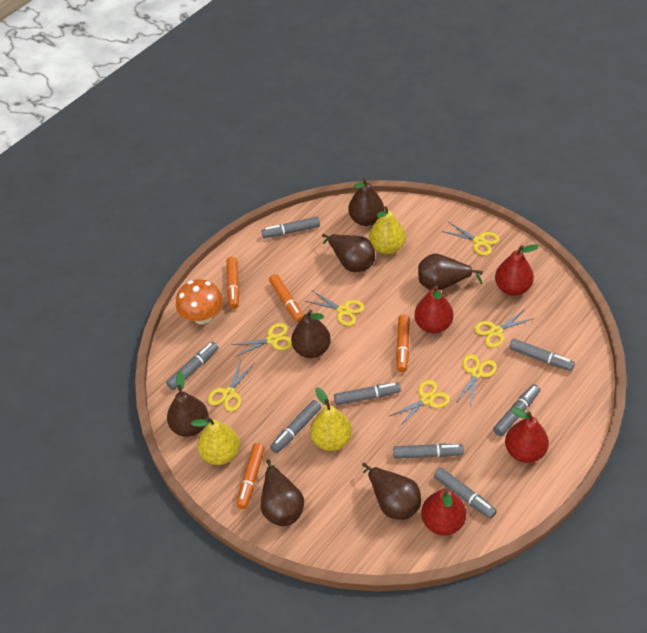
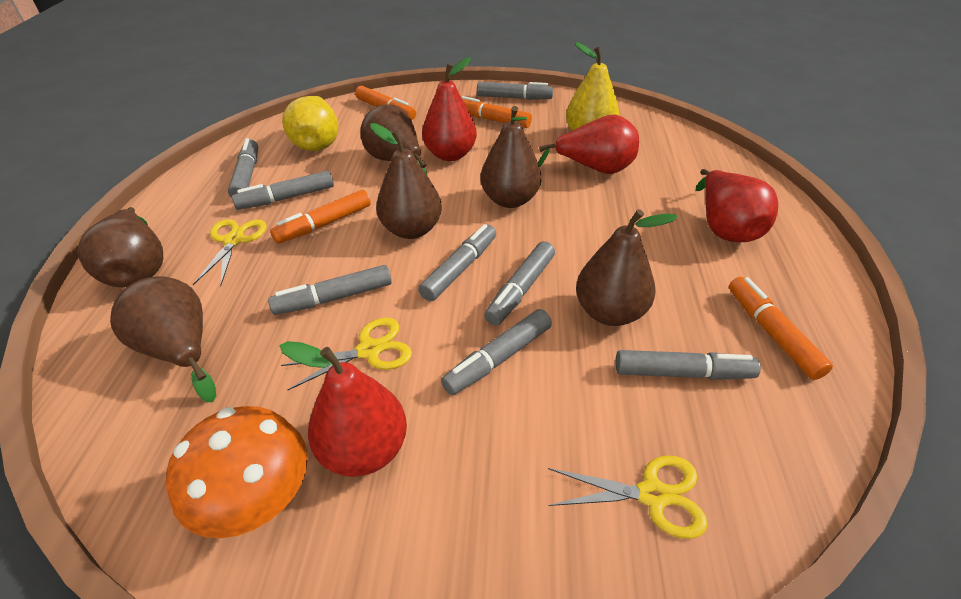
brown pear: [167,371,208,437] [261,459,304,526] [291,310,331,358] [322,234,375,272] [348,178,384,226] [362,463,421,520] [418,254,483,290] = 7 -> [77,207,163,287] [110,277,216,402] [360,104,427,174] [370,123,442,239] [480,106,542,208] [576,209,678,326] = 6
yellow pear: [191,417,240,465] [310,388,352,451] [369,206,406,254] = 3 -> [282,96,338,151] [566,42,619,131] = 2
yellow scissors: [207,360,254,412] [231,323,292,357] [305,291,364,326] [389,380,450,428] [442,222,500,256] [456,354,497,405] [474,309,535,348] = 7 -> [193,219,267,286] [281,318,412,390] [548,455,708,539] = 3

